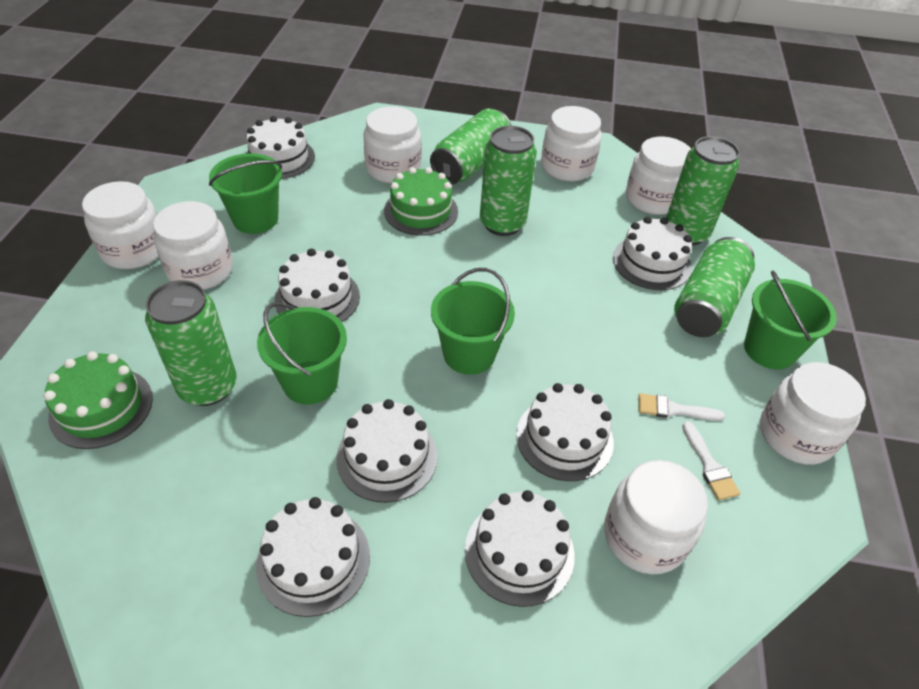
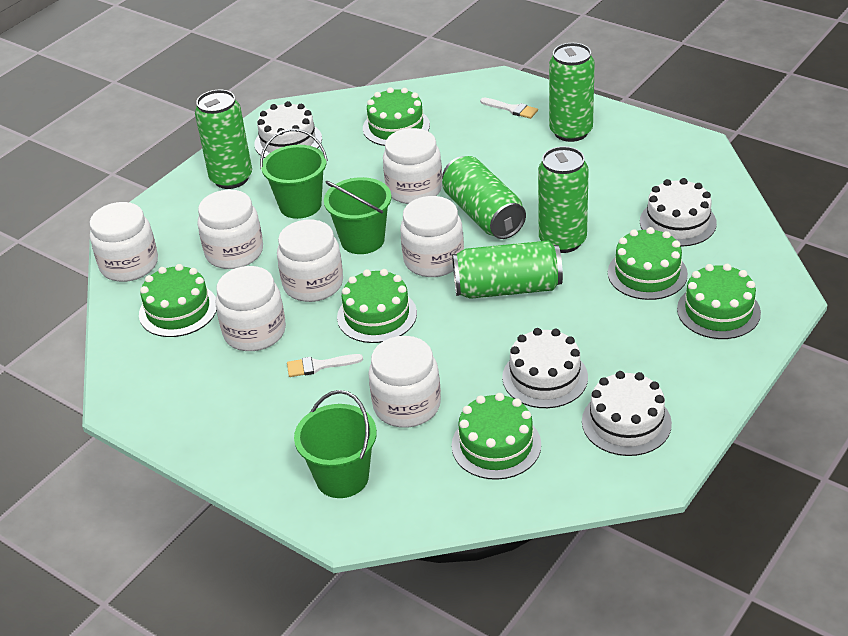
green bucket: [209,153,282,234] [257,302,347,405] [431,268,515,375] [744,271,837,370] = 4 -> [260,129,328,219] [294,390,377,498] [324,177,392,254] = 3
green cake: [44,351,153,449] [384,167,458,236] = 2 -> [139,264,217,337] [337,269,417,343] [363,87,430,146] [451,393,541,480] [608,227,688,300] [677,264,761,339] = 6
white cake: [246,116,315,179] [256,497,370,617] [275,249,360,322] [336,399,438,503] [465,490,575,607] [516,383,614,481] [613,217,692,290] = 7 -> [254,101,322,158] [502,328,588,408] [582,371,672,456] [640,178,717,247] = 4

